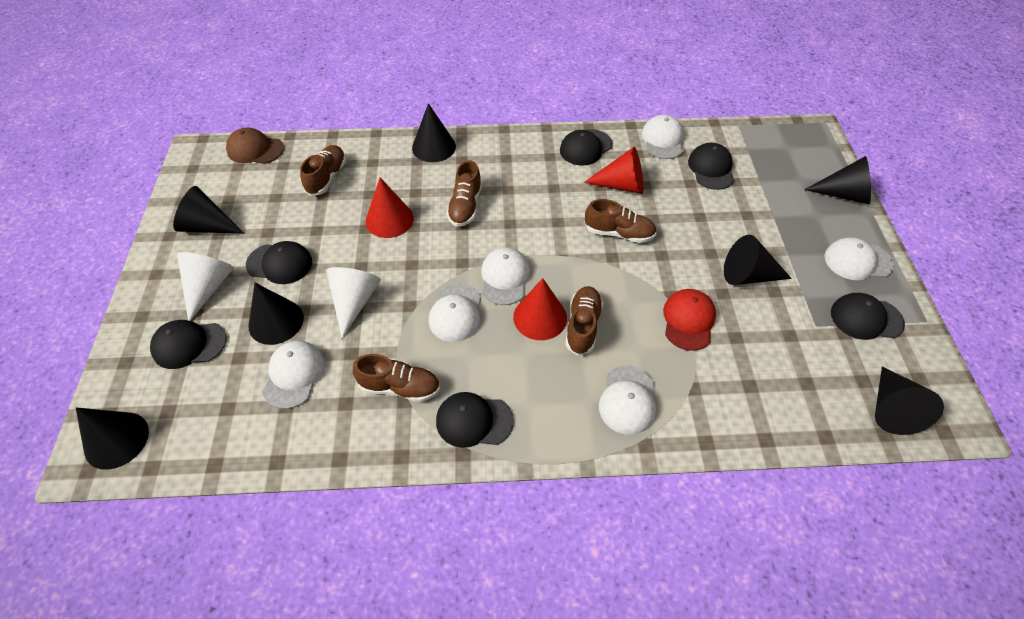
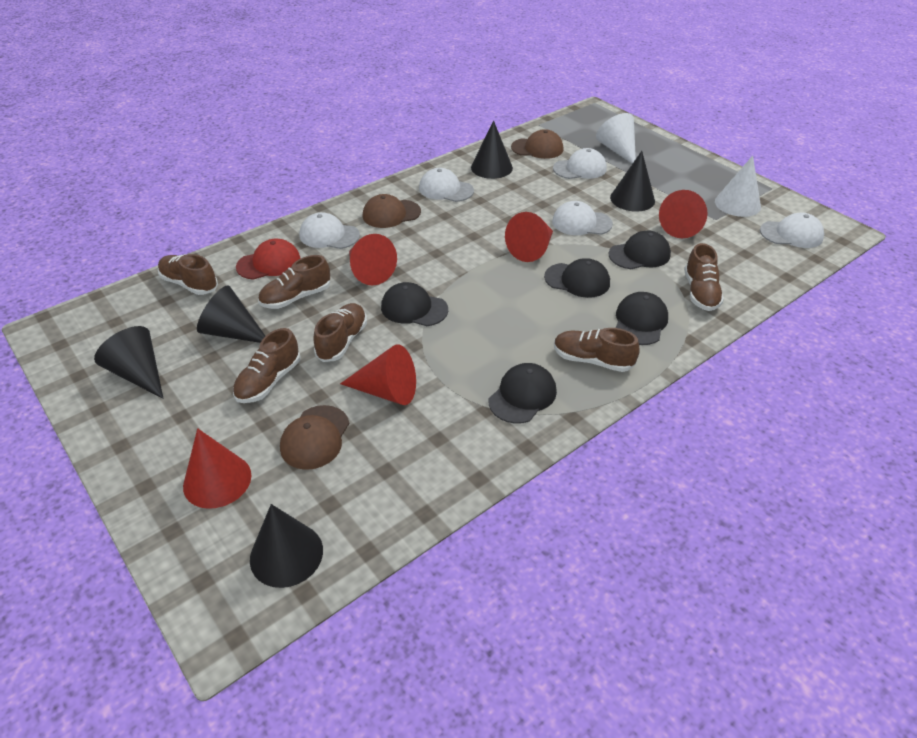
black cap: [150,320,226,369] [246,241,312,284] [436,392,514,448] [560,129,613,165] [688,143,734,190] [831,293,905,340] = 6 -> [381,282,448,326] [489,363,557,424] [544,258,610,298] [609,231,671,269] [616,292,668,345] = 5
black cone: [76,407,149,470] [173,186,245,234] [249,283,304,345] [412,103,456,162] [724,235,792,285] [804,156,871,204] [875,367,944,435] = 7 -> [94,326,164,399] [197,286,265,343] [250,504,323,588] [471,120,513,179] [610,151,655,211] = 5
brown cap: [226,128,284,164] = 1 -> [280,405,349,470] [363,194,421,228] [511,129,564,159] = 3
brown shoe: [300,145,346,196] [353,354,440,402] [446,160,482,227] [565,286,603,356] [585,199,657,243] = 5 -> [158,254,218,295] [233,328,300,403] [258,255,330,309] [313,303,367,362] [554,328,640,372] [684,243,724,311] = 6
red cone: [365,177,414,238] [513,278,567,340] [584,147,644,194] = 3 -> [183,428,251,509] [340,344,416,405] [349,234,397,285] [505,212,553,262] [659,190,708,238] = 5
white cap: [262,341,325,409] [429,284,481,342] [481,248,530,305] [599,365,656,435] [642,115,684,159] [825,237,894,280] = 6 -> [300,212,360,249] [419,168,474,202] [552,201,613,235] [553,148,607,179] [760,213,824,248] = 5

